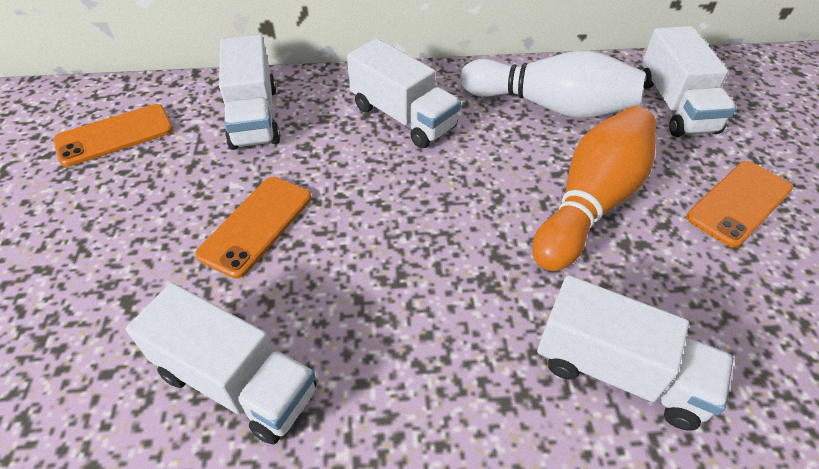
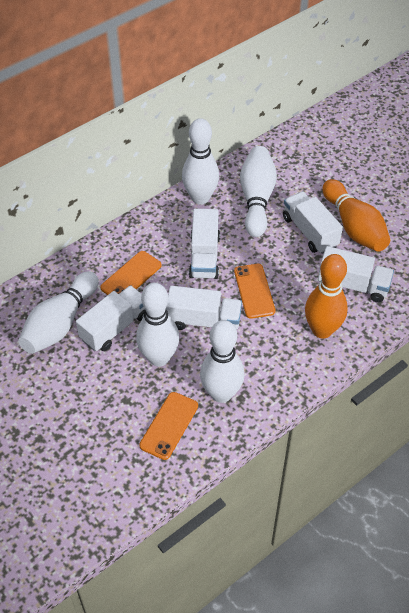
orange bowling pin: [532,106,656,271] = 1 -> [305,254,348,339] [322,179,390,252] = 2
white bowling pin: [460,50,645,118] = 1 -> [18,271,99,354] [136,283,179,367] [182,118,219,205] [200,320,245,403] [240,146,277,237] = 5

